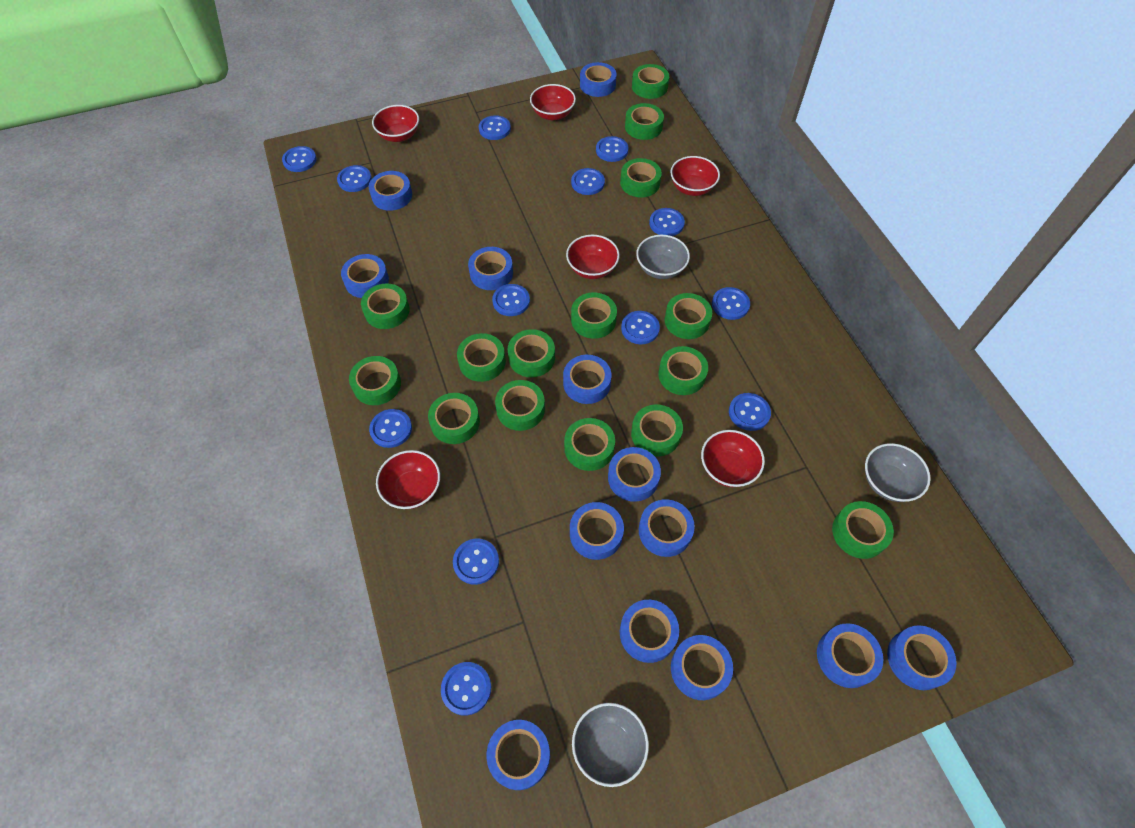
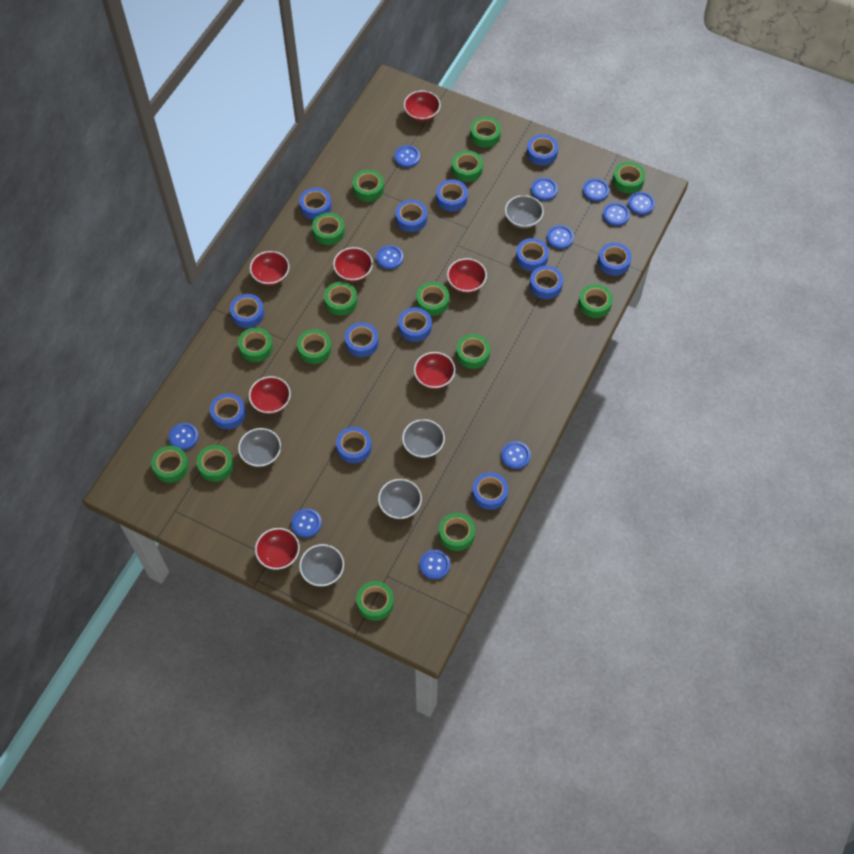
blue button: [282,146,317,172] [337,165,372,192] [369,409,412,448] [441,662,491,716] [453,538,499,585] [479,115,511,140] [492,284,530,316] [571,168,605,195] [596,136,629,162] [621,311,660,344] [649,208,685,236] [712,287,750,320] [729,393,771,431] = 13 -> [169,423,199,450] [291,508,322,538] [376,245,403,269] [394,145,420,168] [420,549,450,580] [501,441,531,469] [531,178,558,201] [547,225,574,249] [583,178,609,201] [603,203,630,226] [628,192,655,215] = 11
grey bowl: [572,703,649,787] [636,235,690,279] [865,443,931,502] = 3 -> [238,428,281,467] [299,544,344,586] [378,479,422,519] [402,419,445,458] [505,195,544,229] = 5
red bowl: [372,105,419,142] [376,450,440,509] [530,84,576,121] [566,235,620,279] [670,156,720,196] [701,430,765,487] = 6 -> [249,376,291,414] [250,251,289,286] [255,528,300,570] [333,247,373,282] [404,90,440,122] [414,352,455,389] [447,258,487,293] = 7

